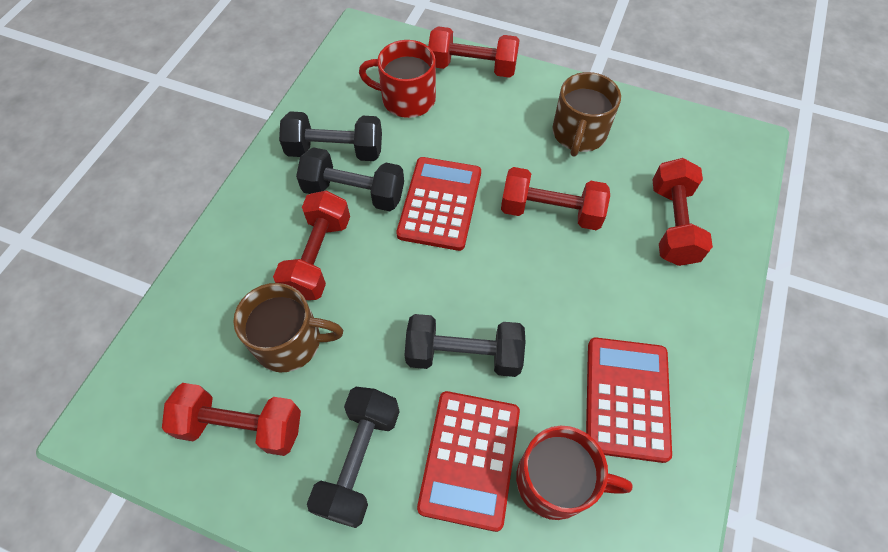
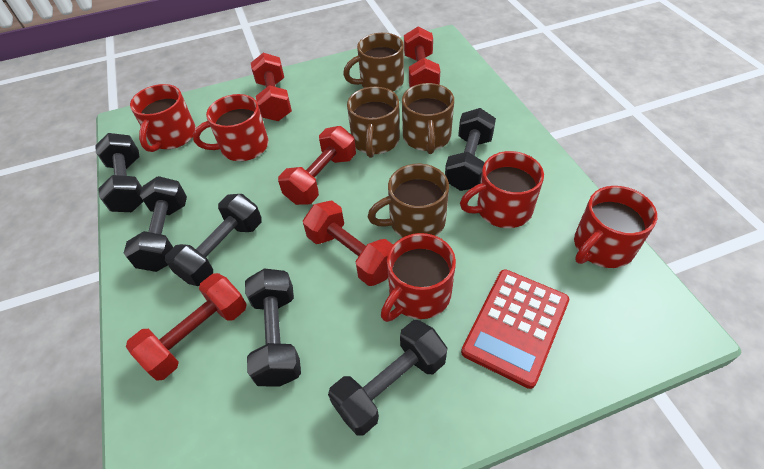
black dumbbell: [279,111,382,161] [296,147,404,211] [307,387,400,528] [405,314,525,377] = 4 -> [95,133,144,212] [124,176,187,272] [165,194,262,286] [245,268,301,386] [328,320,447,436] [445,108,496,191] = 6
brown mug: [234,283,343,372] [552,72,621,157] = 2 -> [343,33,404,91] [347,87,400,158] [368,164,449,237] [402,83,454,154] = 4
red calculator: [396,157,481,251] [417,391,520,532] [586,338,672,463] = 3 -> [461,269,569,389] = 1
red mug: [359,40,436,118] [516,426,632,520] = 2 -> [130,84,196,152] [193,94,269,161] [381,233,456,322] [460,151,544,228] [574,186,657,268] = 5

